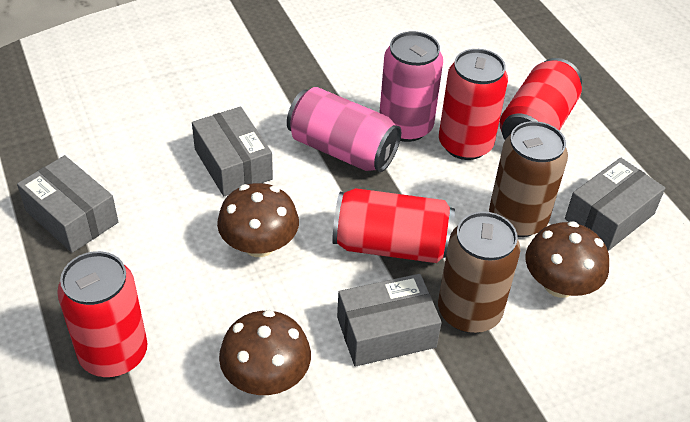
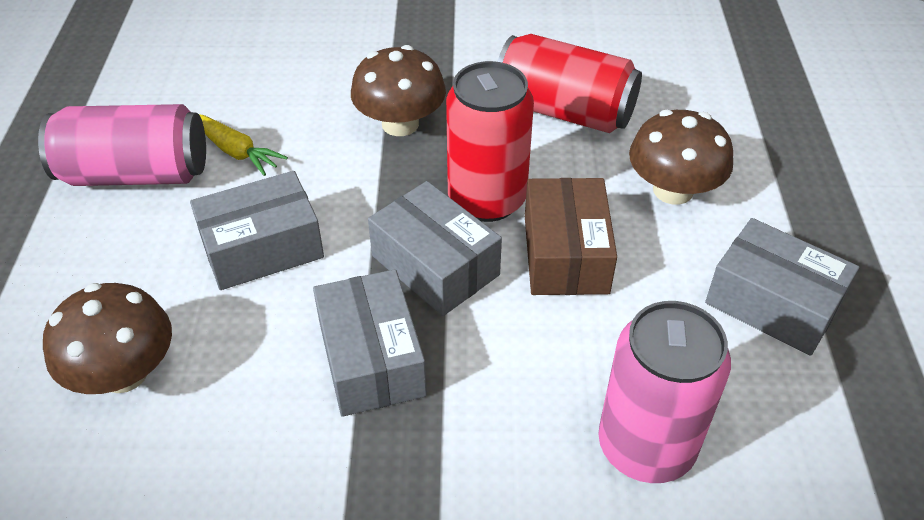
brown box: none = 0 -> [525,178,617,295] = 1
brown can: [438,212,520,333] [489,121,568,237] = 2 -> none = 0
red can: [57,251,147,377] [332,188,455,263] [439,49,508,160] [500,58,582,140] = 4 -> [446,61,534,222] [498,34,642,133] = 2
yellow carrot: none = 0 -> [199,114,288,176] = 1

